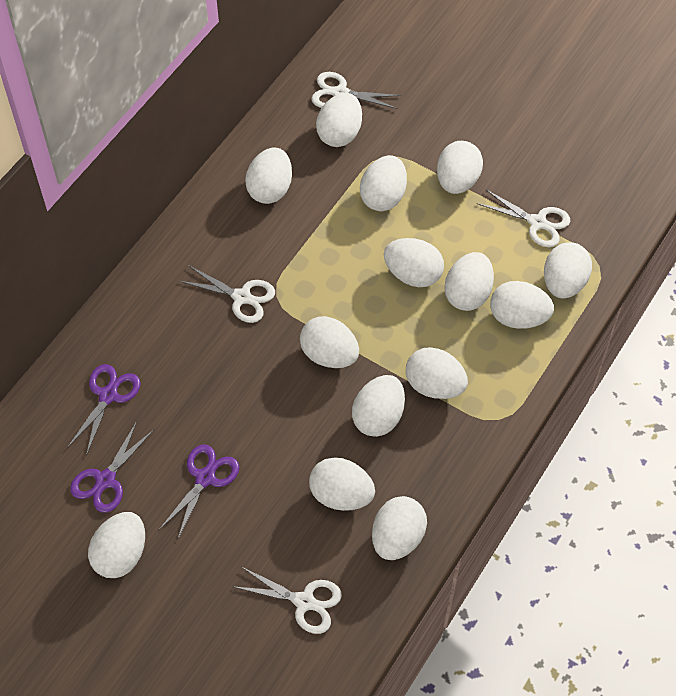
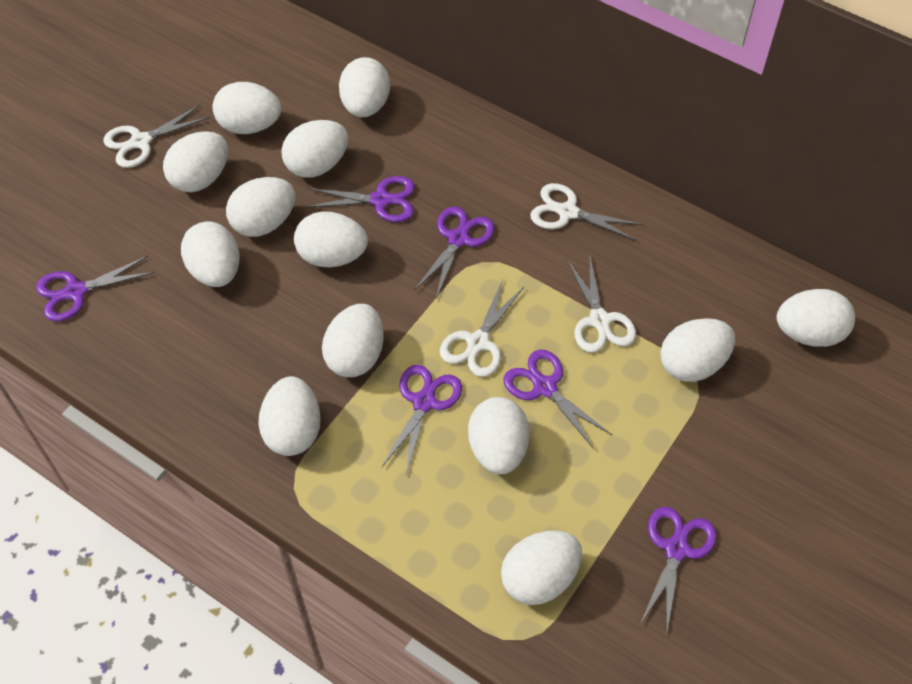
purple scissors: [67,364,141,456] [70,421,154,513] [159,444,240,539] = 3 -> [36,256,154,322] [306,176,415,222] [382,365,462,475] [415,207,495,299] [503,349,612,449] [640,507,717,631] = 6
white egg: [88,512,145,578] [245,147,292,204] [300,316,359,368] [309,457,375,511] [316,93,362,147] [352,375,405,437] [360,155,407,211] [372,496,427,560] [384,238,444,287] [406,347,468,399] [437,141,483,194] [444,252,494,311] [490,281,554,329] [544,242,592,298] = 14 -> [163,131,228,192] [181,222,240,287] [212,82,282,134] [226,177,295,237] [258,376,321,456] [281,120,348,178] [294,211,368,267] [322,304,384,377] [339,57,390,117] [468,397,530,474] [501,530,582,605] [660,318,735,382] [777,289,855,347] = 13

